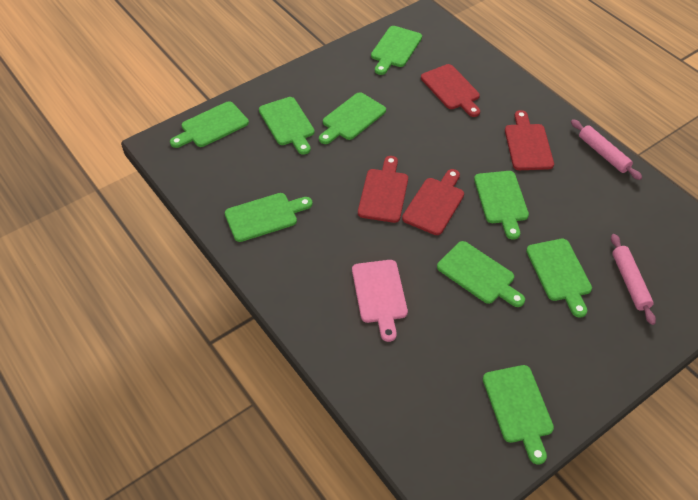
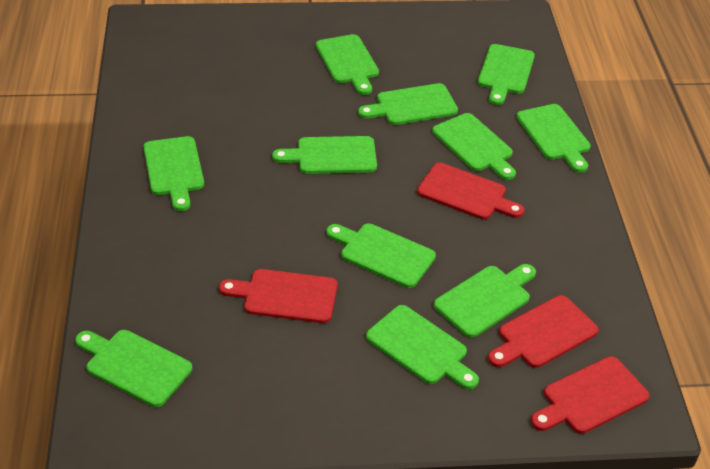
green cutting board: [170,101,249,148] [225,193,313,242] [259,97,315,155] [319,92,386,144] [371,26,422,75] [437,241,525,307] [474,171,529,240] [483,365,554,465] [526,239,592,318] = 9 -> [75,330,192,407] [143,136,204,211] [272,136,377,174] [316,34,379,95] [326,223,436,288] [358,83,458,125] [366,305,479,389] [432,113,516,180] [434,264,536,338] [478,44,535,105] [516,104,591,173] = 11
pink cutting board: [352,260,408,342] = 1 -> none = 0
pink rolling pin: [571,119,642,180] [611,234,656,325] = 2 -> none = 0

